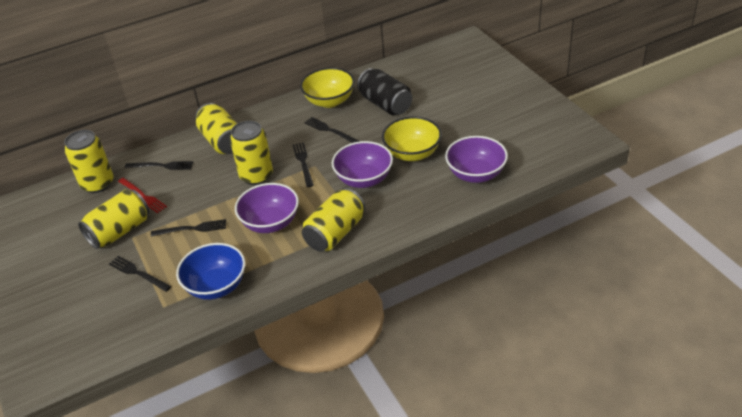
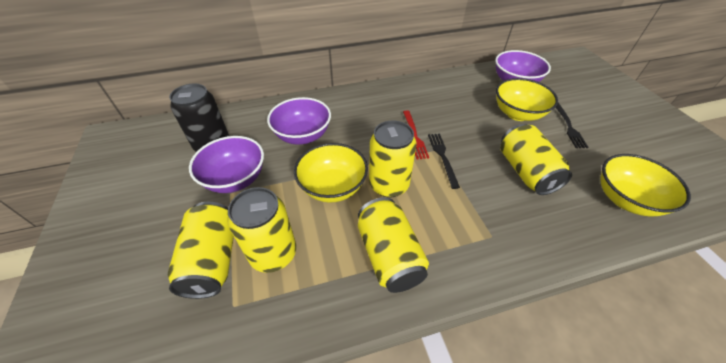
black fork: [109,256,171,292] [125,161,193,170] [151,219,226,237] [293,142,314,187] [304,117,360,143] = 5 -> [428,134,460,189] [556,102,589,148] = 2
blue bowl: [176,243,245,300] = 1 -> none = 0
yellow bowl: [300,68,355,108] [382,117,442,161] = 2 -> [294,143,368,203] [496,78,558,121] [600,154,691,216] = 3

